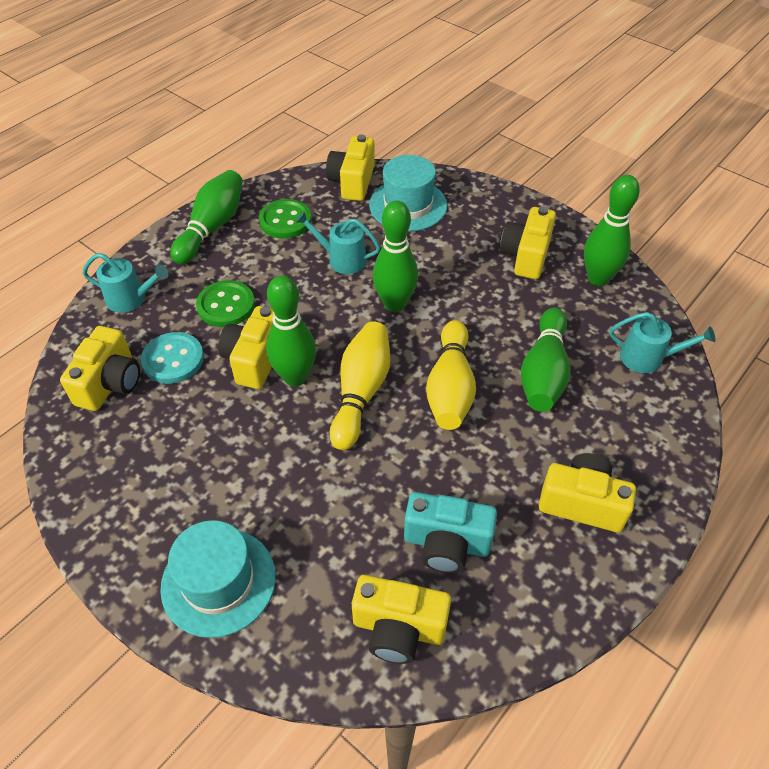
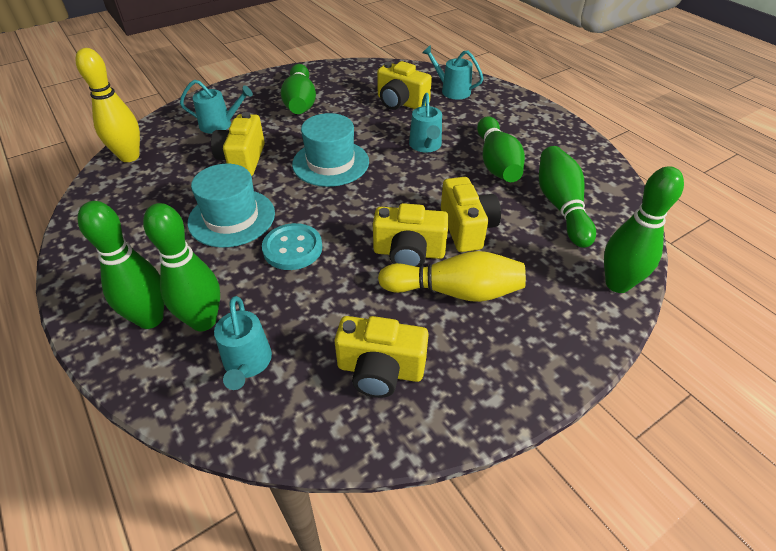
green bowling pin: [170,170,243,264] [266,275,316,386] [373,200,418,312] [521,308,571,412] [584,175,640,286] = 5 -> [77,201,164,329] [143,203,220,331] [281,64,316,114] [477,116,525,182] [539,146,596,248] [604,166,684,293] = 6
green button: [196,280,255,327] [259,199,312,239] = 2 -> none = 0
turquoise camera: [404,492,497,573] = 1 -> none = 0
turquoise watering can: [83,253,169,313] [295,211,380,274] [610,312,716,373] = 3 -> [180,80,253,134] [214,296,272,390] [409,93,442,152] [422,45,484,100] = 4
yellow camera: [60,326,140,411] [218,306,274,389] [326,135,375,201] [352,575,451,664] [500,207,556,279] [539,453,636,532] = 6 -> [211,112,265,176] [335,316,429,398] [373,203,449,267] [377,61,432,110] [441,177,501,252] = 5

